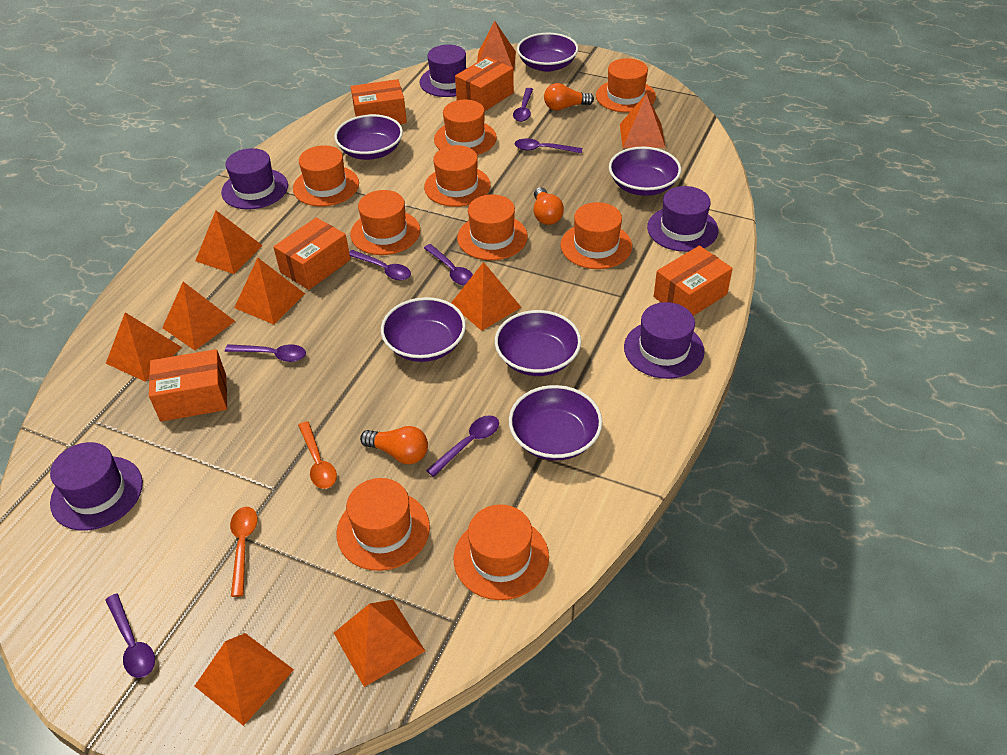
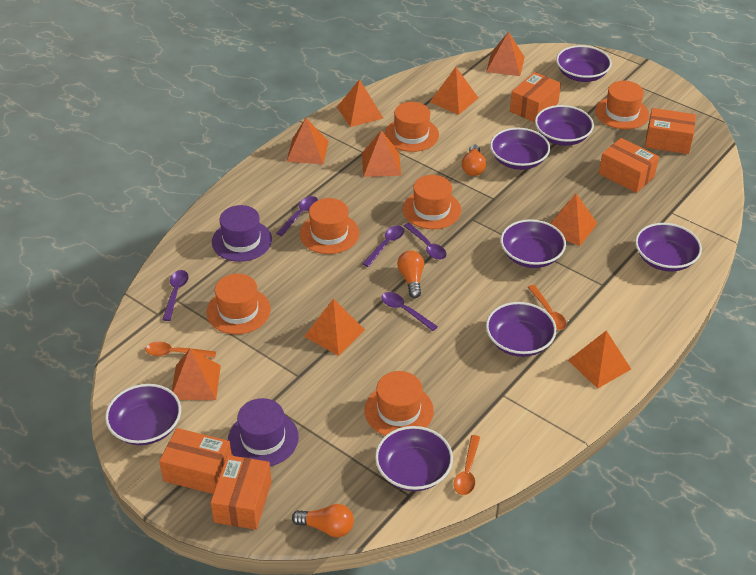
orange hat: [293,145,359,206] [337,478,430,571] [350,190,420,255] [424,145,491,207] [434,100,497,155] [453,504,549,600] [457,194,528,260] [561,202,632,269] [596,58,656,113] = 9 -> [207,273,271,334] [300,198,359,254] [365,371,434,436] [385,102,439,152] [403,175,461,229] [595,81,649,129] = 6
orange spoon: [230,507,258,597] [298,421,337,489] = 2 -> [145,342,216,358] [454,435,480,495] [528,285,567,330] = 3
purple bowl: [334,114,403,160] [381,297,466,362] [495,310,581,376] [509,385,603,461] [517,33,578,72] [609,147,681,196] = 6 -> [105,384,181,445] [375,426,453,491] [486,302,557,357] [490,128,550,170] [500,219,566,268] [535,105,594,146] [556,45,612,82] [635,223,702,272] = 8
purple hat: [50,442,143,531] [221,148,288,210] [420,45,467,97] [624,302,705,379] [647,186,718,252] = 5 -> [212,205,272,262] [228,398,299,466] = 2
purple spoon: [105,593,155,678] [225,344,306,362] [349,250,411,281] [424,244,473,285] [426,415,499,477] [513,88,533,122] [514,139,582,153] = 7 -> [162,270,189,321] [276,196,318,236] [362,225,404,267] [381,292,438,331] [404,223,447,260] = 5

